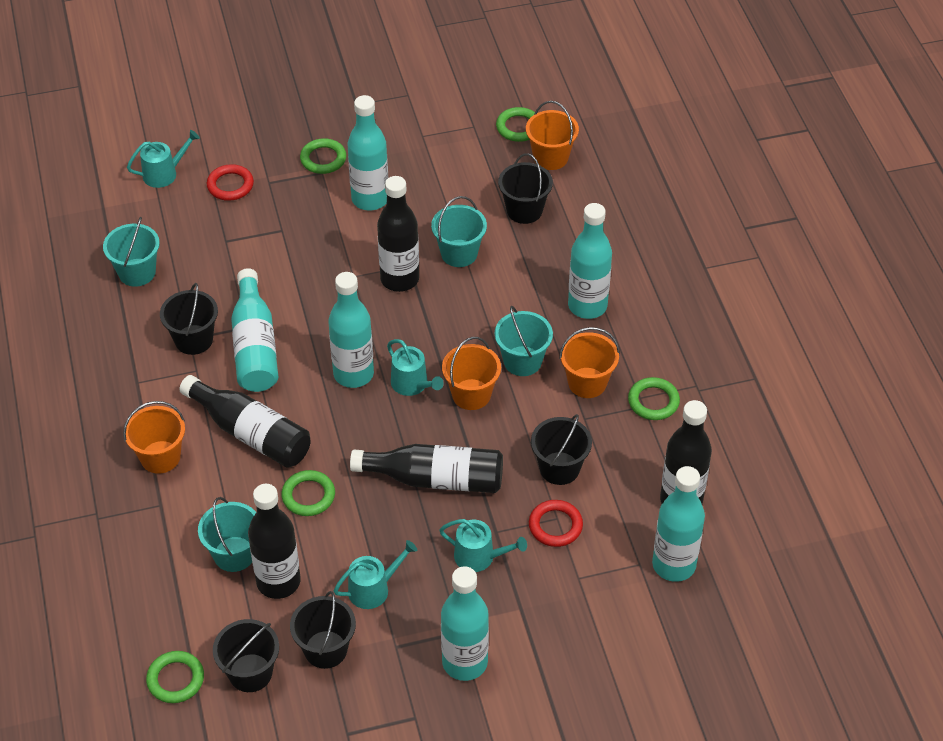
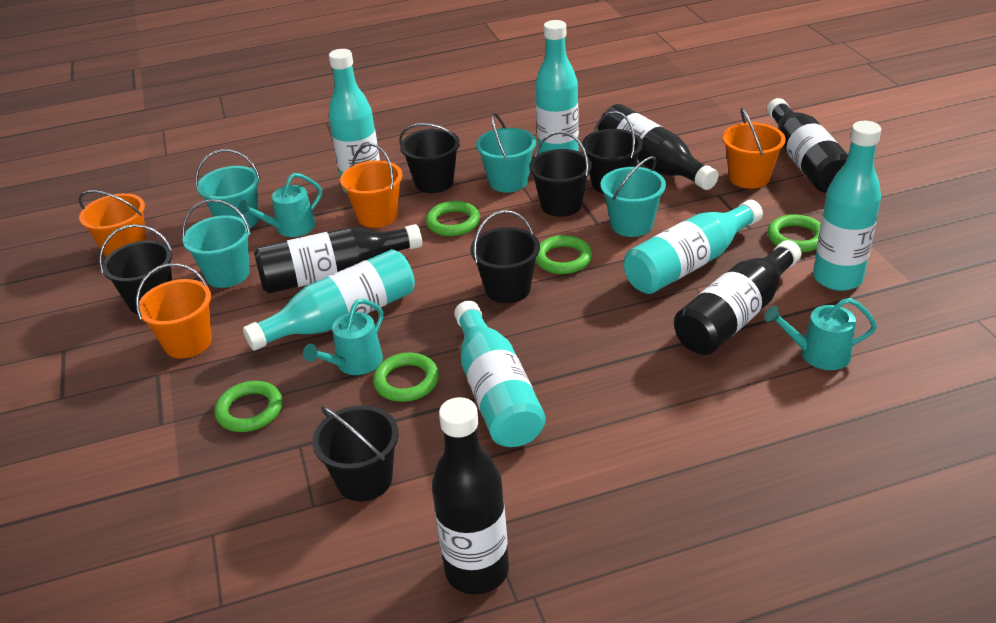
black bucket: [160,283,218,355] [213,619,279,692] [290,591,356,669] [498,153,553,224] [531,414,592,485] = 5 -> [99,224,173,314] [312,406,399,501] [399,123,460,193] [470,210,540,303] [529,131,592,217] [582,111,643,194] = 6
red ring: [207,164,254,201] [529,500,583,547] = 2 -> none = 0
turquoise watering can: [127,130,200,188] [334,540,417,609] [387,339,444,396] [440,519,527,572] = 4 -> [238,173,322,237] [303,299,383,375] [764,298,877,370] = 3

